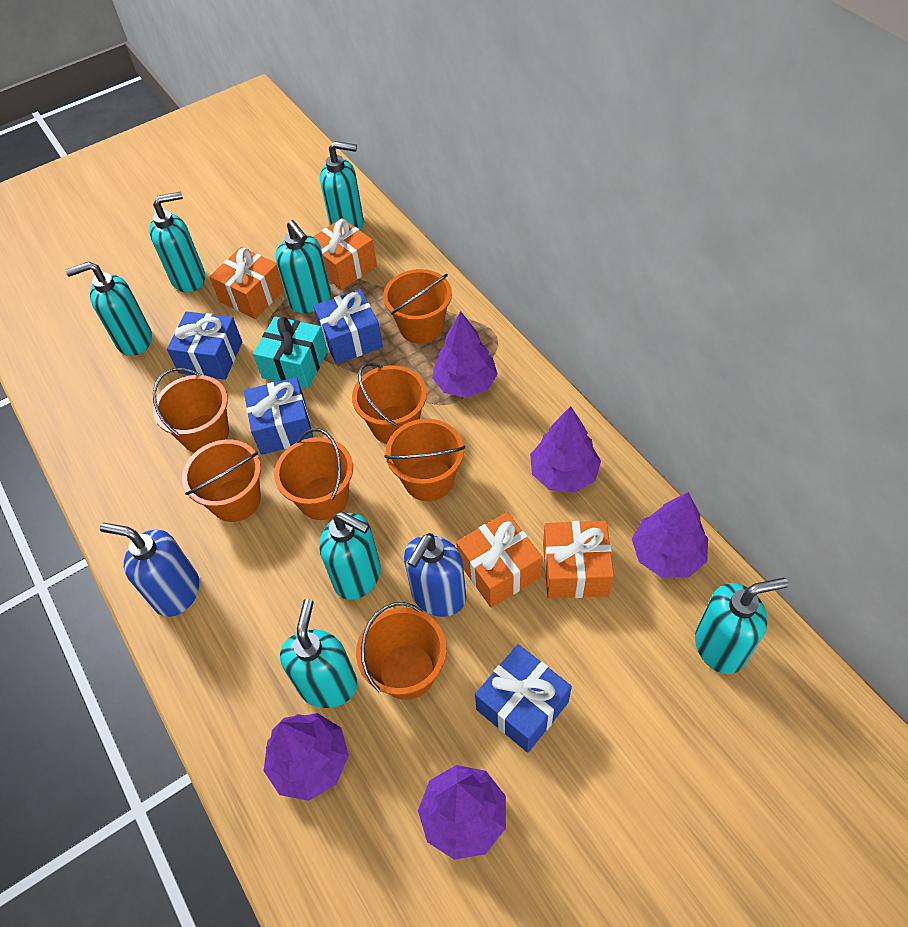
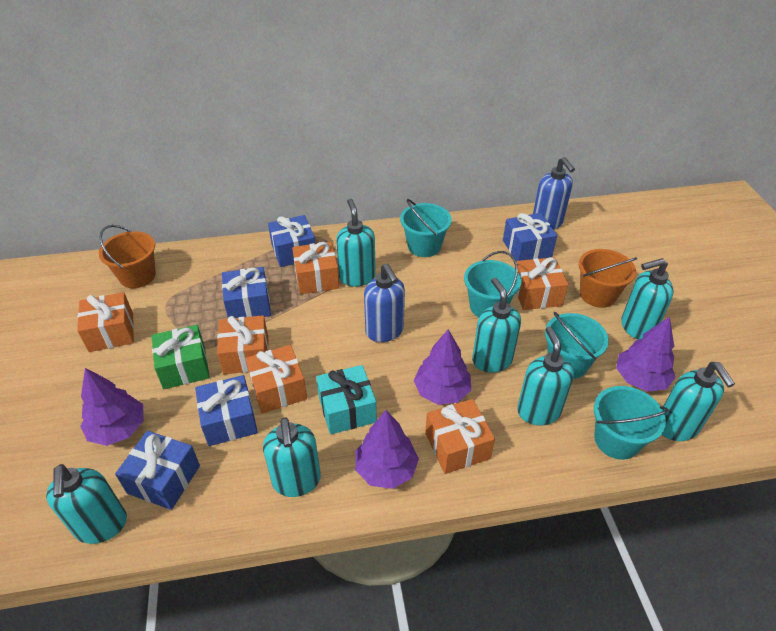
blue gift: [167,311,242,380] [244,377,313,455] [313,289,383,364] [475,644,572,753] = 4 -> [115,431,200,510] [195,375,258,446] [222,267,271,318] [268,215,316,267] [503,213,557,261] = 5
green gift: none = 0 -> [151,325,210,389] = 1
orange bucket: [153,368,229,453] [182,439,261,522] [274,428,353,520] [352,362,427,444] [356,602,447,700] [383,269,452,344] [384,419,465,501] = 7 -> [99,225,156,288] [579,249,637,308] = 2
orange gift: [209,247,284,319] [313,218,377,290] [456,512,543,608] [543,521,614,599] = 4 -> [77,292,134,352] [217,315,269,374] [245,345,307,413] [292,242,339,294] [425,399,495,474] [516,257,568,310] = 6
purple tree: [263,713,349,801] [418,765,506,860] [432,311,498,398] [530,406,601,493] [632,492,708,578] = 5 -> [80,368,144,446] [355,410,419,489] [414,329,471,405] [616,316,676,392] = 4
turquoise bucket: none = 0 -> [400,199,452,257] [464,251,521,317] [545,312,609,379] [594,386,668,460] = 4

